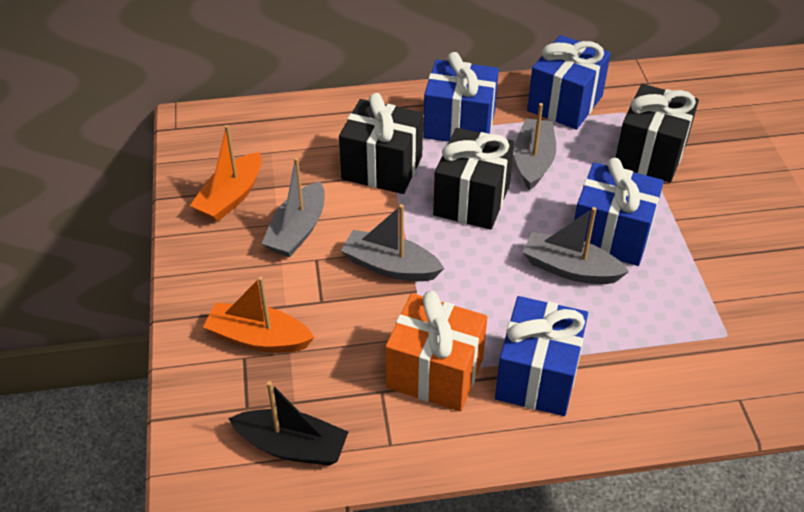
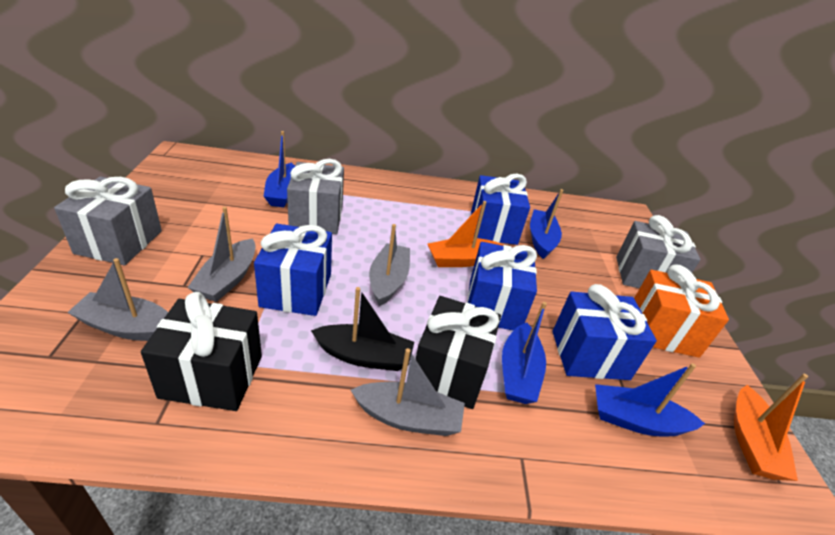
black gift: [339,93,423,194] [433,128,515,230] [615,84,699,182] = 3 -> [141,292,262,411] [416,296,501,409] = 2
blue boat: none = 0 -> [263,131,295,207] [502,302,547,404] [530,189,564,259] [595,363,705,436] = 4
grey gift: none = 0 -> [54,176,162,265] [287,159,344,234] [616,215,700,289] = 3

